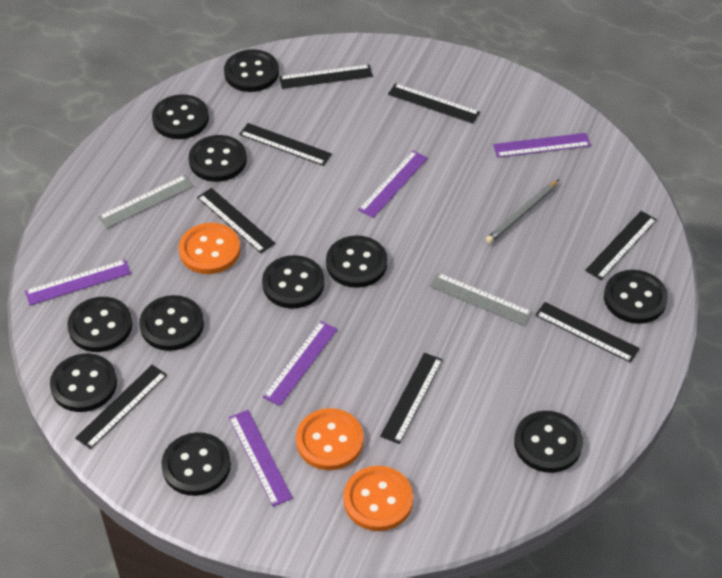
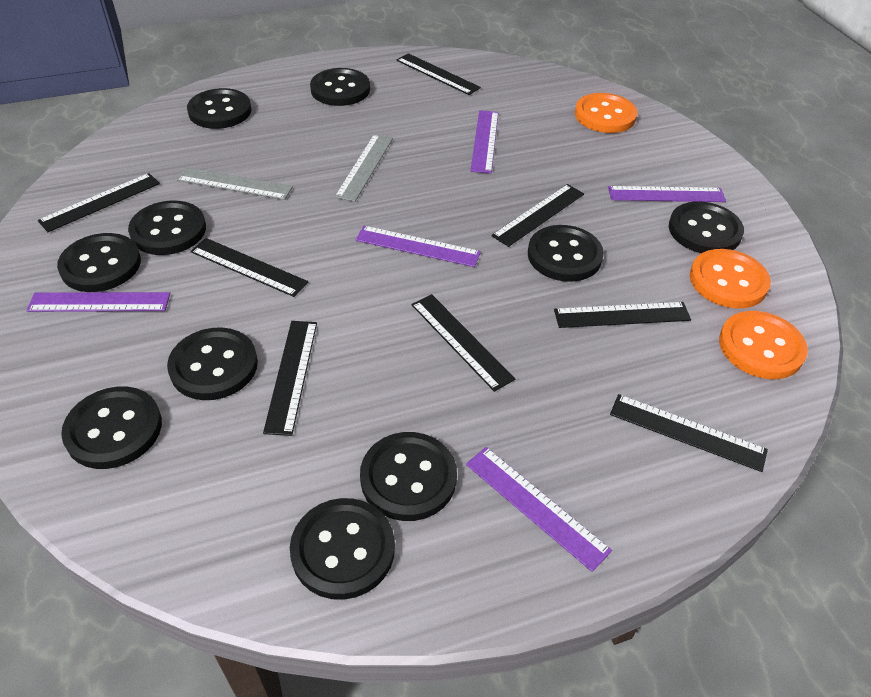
black button: [50,353,117,412] [67,297,133,352] [139,295,204,351] [152,94,209,139] [161,432,231,496] [189,135,247,182] [224,49,279,92] [262,255,324,309] [326,235,387,288] [514,411,583,473] [604,270,668,324] = 11 -> [57,233,141,292] [61,387,162,469] [128,201,206,255] [167,327,258,400] [187,88,251,129] [290,498,395,600] [310,68,370,106] [360,432,457,521] [528,225,604,282] [669,201,744,253] = 10
grey pencil: [485,179,559,244] = 1 -> none = 0

